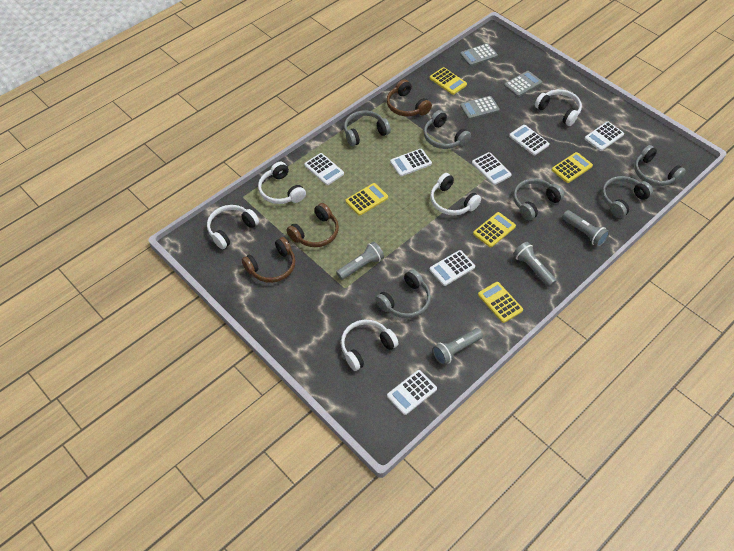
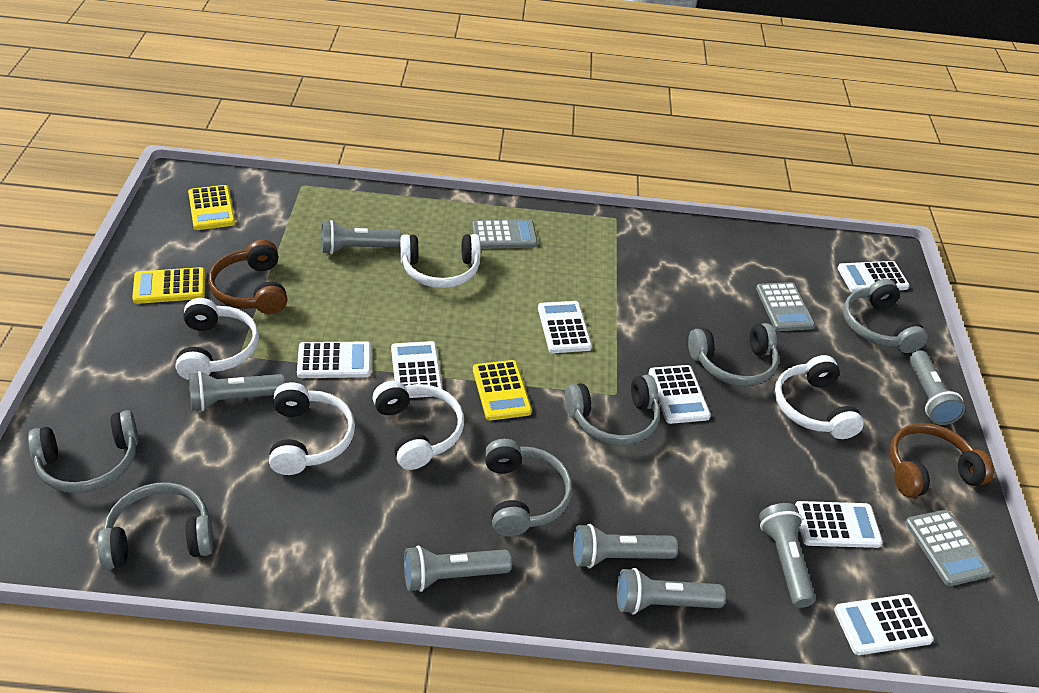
brown headphones: [241,237,296,283] [286,203,339,247] [387,79,432,116] = 3 -> [208,239,287,314] [889,423,994,497] = 2
grey flashlight: [336,242,384,280] [432,328,483,365] [513,242,557,287] [562,210,610,247] = 4 -> [189,371,285,411] [321,220,402,254] [404,545,512,592] [573,524,678,568] [617,568,726,614] [759,503,816,608] [909,350,965,425] = 7
yellow calculator: [346,183,388,216] [430,67,467,95] [473,212,516,247] [478,282,523,323] [552,152,593,183] = 5 -> [132,267,205,304] [188,185,235,230] [473,360,532,420] = 3

